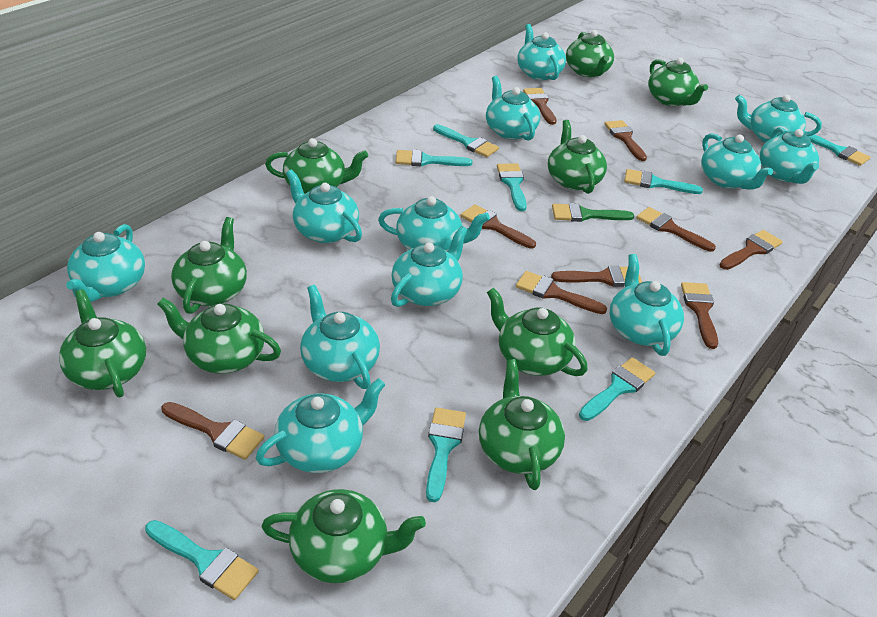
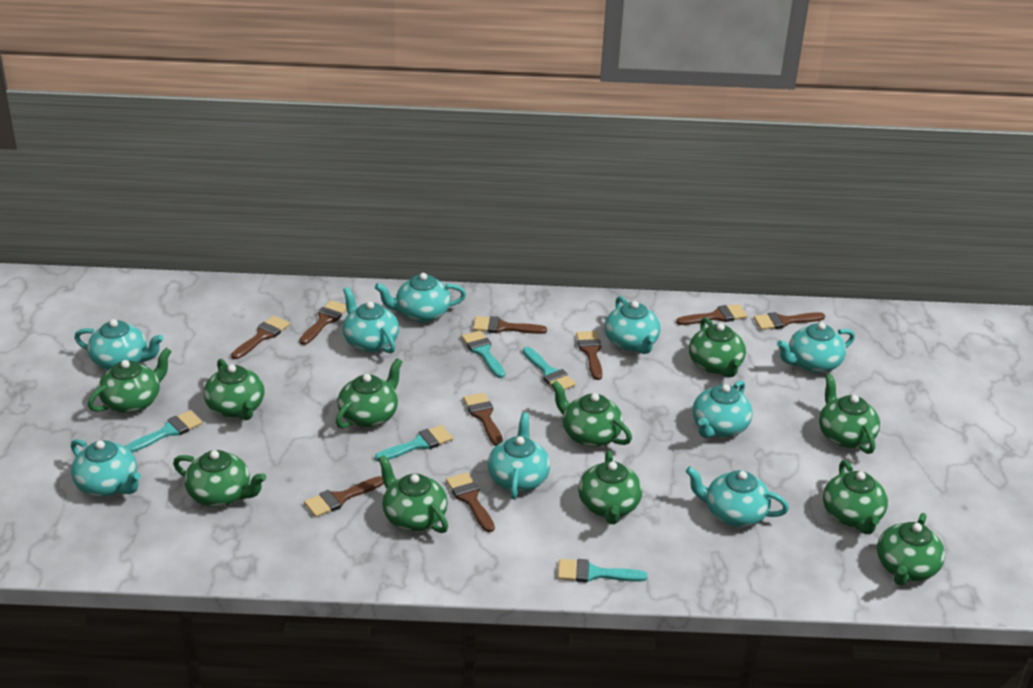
green brush: [552,203,634,222] = 1 -> none = 0
green teapot: [59,289,146,397] [157,298,281,374] [171,217,247,314] [262,489,426,583] [265,138,368,194] [479,359,565,490] [487,288,588,376] [548,120,607,194] [566,30,614,77] [648,57,708,106] = 10 -> [88,347,172,413] [173,450,266,507] [204,359,264,420] [336,358,403,429] [378,455,448,533] [551,380,632,447] [578,450,642,524] [689,317,746,378] [819,374,880,454] [823,460,888,534] [877,513,945,586] = 11
turquoise brush: [145,520,259,600] [396,150,472,166] [426,407,466,502] [433,124,499,157] [497,164,527,211] [579,357,655,421] [624,169,703,194] [804,131,870,166] = 8 -> [125,410,203,453] [375,425,453,462] [461,330,505,378] [523,347,576,390] [558,559,647,582] = 5
turquoise teapot: [66,224,145,302] [256,378,385,473] [286,170,362,243] [300,285,380,389] [378,196,490,252] [391,226,467,307] [486,76,540,141] [517,24,566,80] [610,254,684,356] [701,133,773,190] [735,95,822,143] [760,127,819,184] = 12 -> [71,439,141,497] [74,319,164,370] [343,287,399,354] [375,273,466,323] [488,412,550,499] [605,296,661,354] [685,467,789,527] [692,380,753,438] [777,322,855,373] = 9

